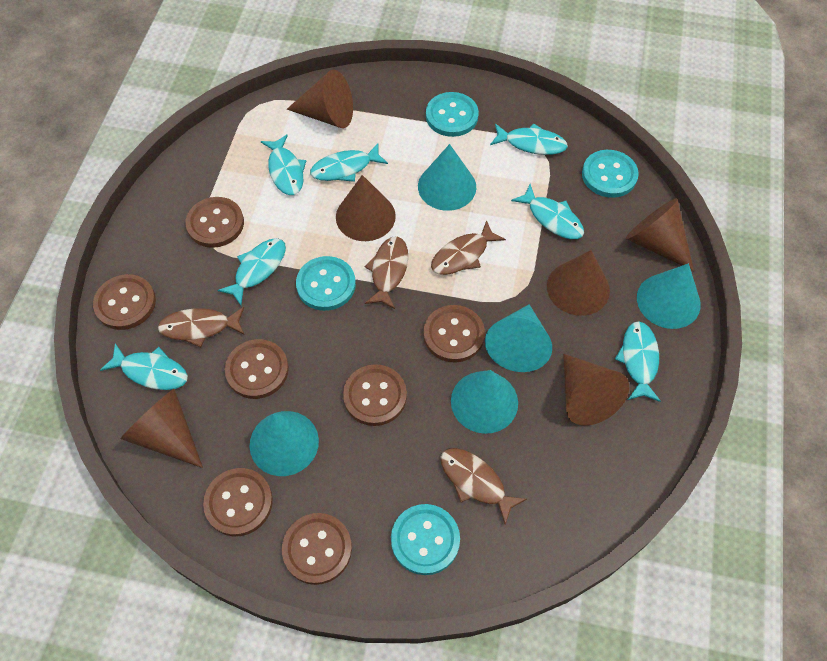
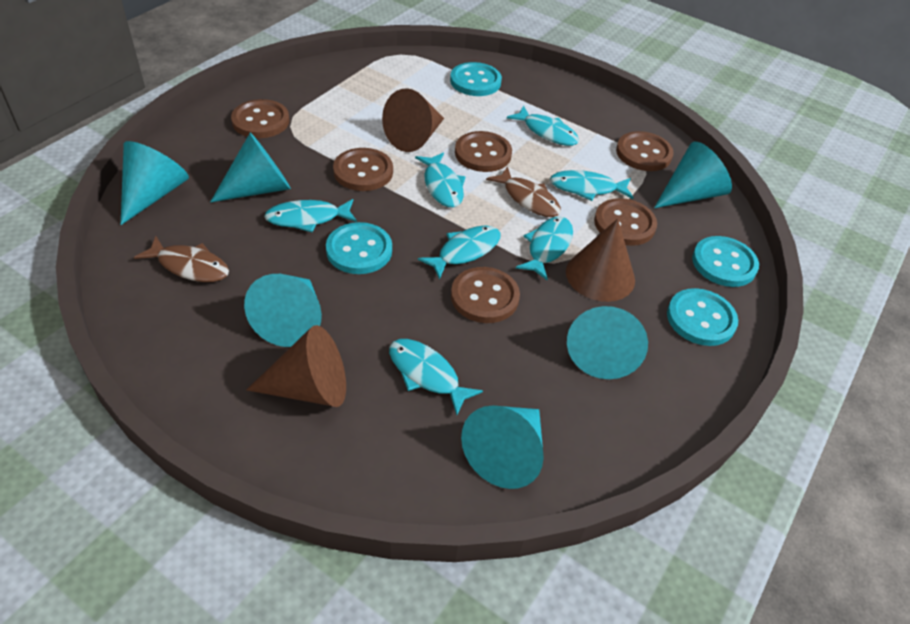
brown button: [93,274,156,330] [186,197,244,248] [203,468,273,536] [225,339,289,399] [282,513,352,585] [343,364,407,426] [423,305,485,363] = 7 -> [231,99,290,138] [333,148,393,191] [451,267,520,323] [455,131,512,172] [594,198,657,246] [616,131,674,171] = 6
brown cone: [121,389,203,468] [287,70,353,128] [336,175,396,241] [547,250,610,316] [563,354,629,426] [626,198,694,271] = 6 -> [246,325,346,407] [382,88,444,152] [566,219,635,302] = 3
brown fish: [158,307,244,347] [365,236,408,309] [431,220,506,275] [441,448,527,525] = 4 -> [134,236,229,282] [486,167,561,217] = 2
turquoise cone: [250,411,319,476] [418,144,476,211] [451,370,518,434] [485,304,552,372] [637,263,701,329] = 5 -> [121,141,189,225] [210,132,291,202] [244,274,322,347] [461,405,544,489] [567,306,648,379] [654,142,732,208] = 6

